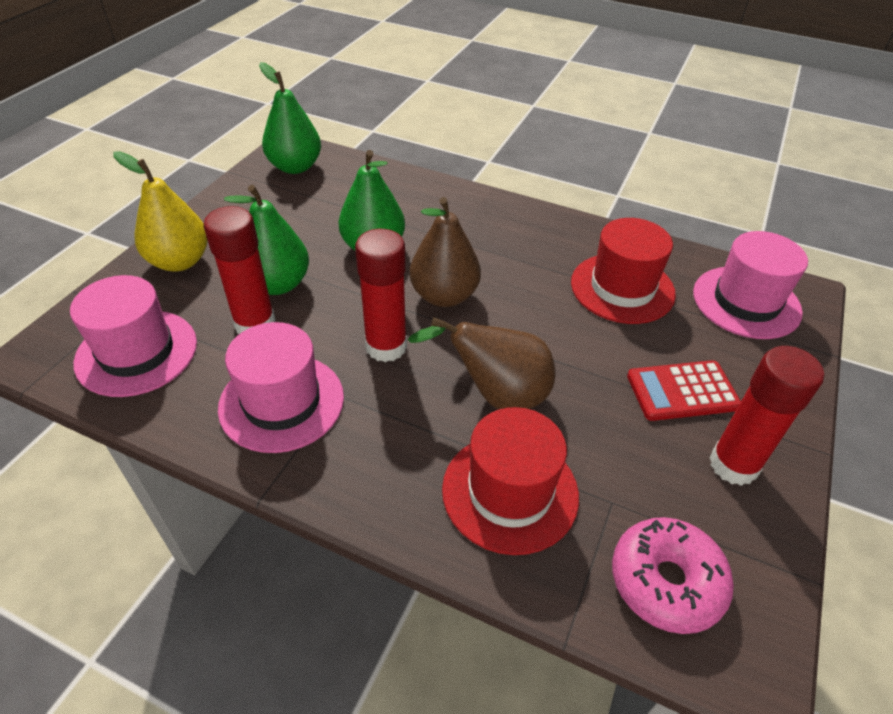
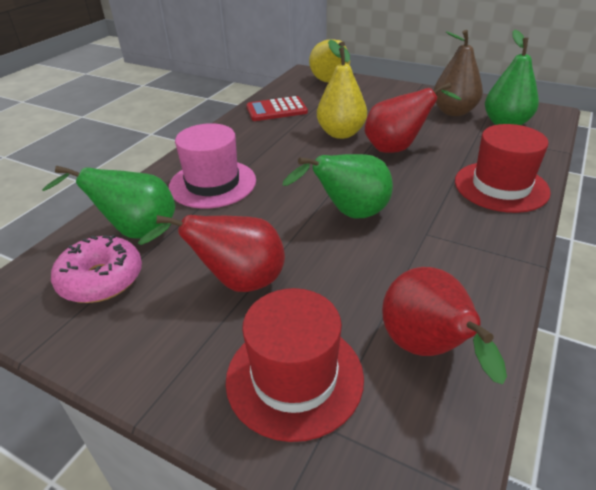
brown pear: [407,317,555,409] [410,197,481,307] = 2 -> [433,30,483,116] = 1
pink hat: [70,275,197,397] [218,322,344,453] [693,231,808,339] = 3 -> [169,123,256,209] = 1
red glue stick: [203,206,276,334] [355,229,407,362] [709,346,824,486] = 3 -> none = 0
red pear: none = 0 -> [138,215,285,292] [365,82,461,153] [382,267,507,384] = 3
yellow pear: [113,151,208,272] = 1 -> [309,39,350,83] [317,40,367,139] = 2

